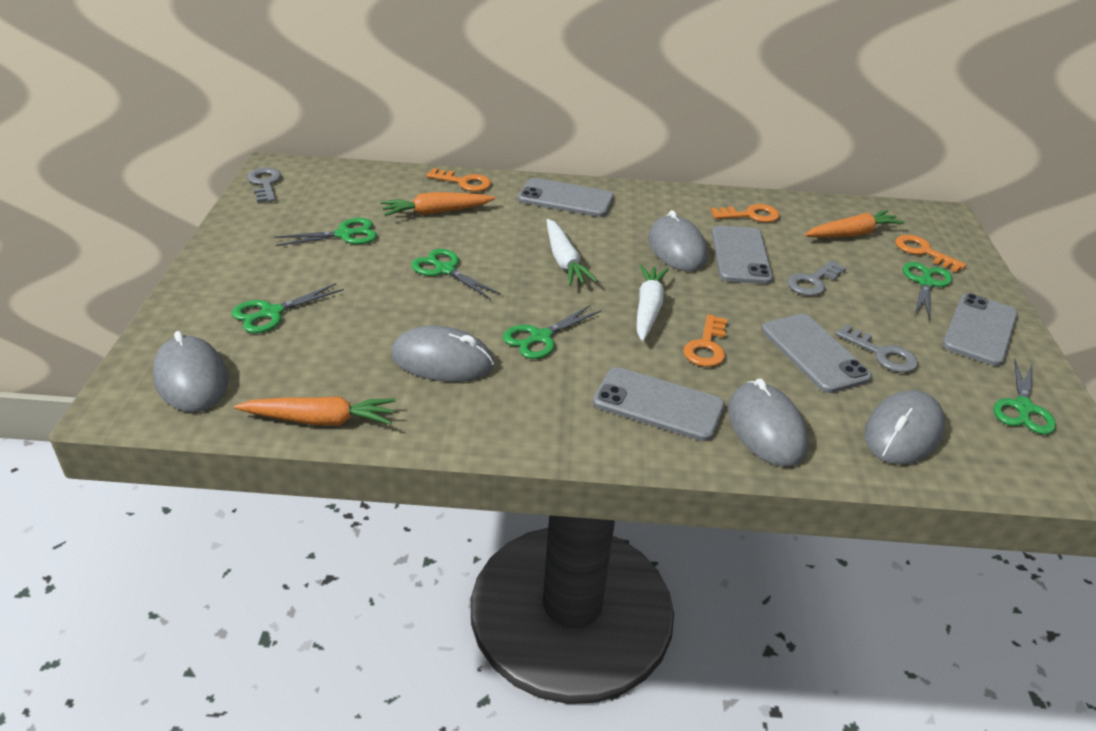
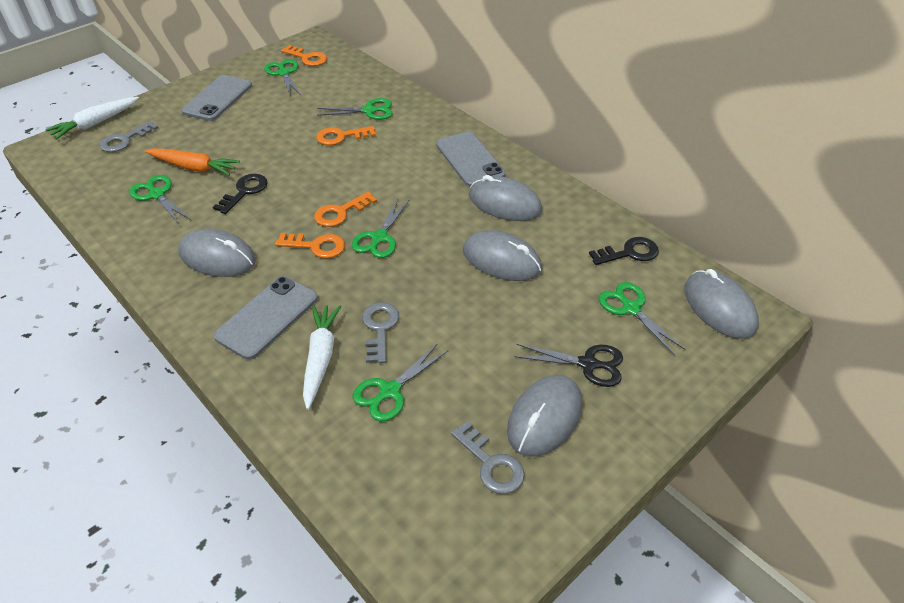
black key: none = 0 -> [213,174,268,214] [589,237,659,265] = 2
black scissors: none = 0 -> [514,344,623,387] = 1
grey phone: [518,178,614,217] [593,367,725,441] [712,226,773,284] [762,314,872,393] [942,293,1018,366] = 5 -> [181,75,252,121] [214,276,318,360] [436,132,506,187] = 3
orange carrot: [234,396,396,426] [381,192,496,216] [805,210,905,238] = 3 -> [145,148,240,175] = 1

